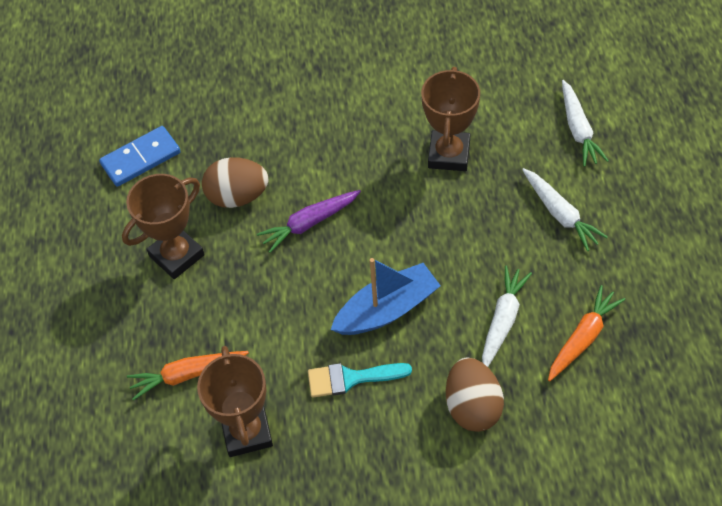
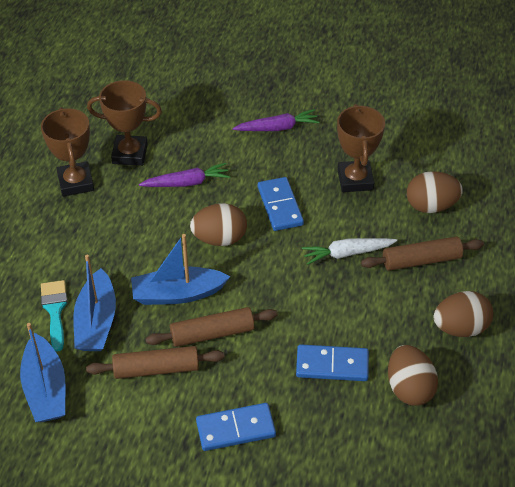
blue boat: [331,258,441,335] = 1 -> [20,323,66,422] [73,255,116,351] [131,234,230,305] = 3
blue domino: [99,126,181,187] = 1 -> [196,403,276,451] [258,177,304,231] [296,344,369,381] = 3
brown egg: [202,157,268,208] [446,358,504,432] = 2 -> [190,203,247,246] [388,345,438,406] [407,171,463,213] [434,291,493,337] = 4
brown rolling pin: none = 0 -> [86,346,225,379] [146,307,278,347] [361,236,484,271] = 3
orange carrot: [127,351,249,401] [548,285,625,382] = 2 -> none = 0
purple carrot: [257,190,361,253] = 1 -> [139,163,230,187] [233,109,320,131] = 2
white carrot: [482,266,532,367] [522,168,608,251] [562,80,609,167] = 3 -> [302,238,397,265] = 1

